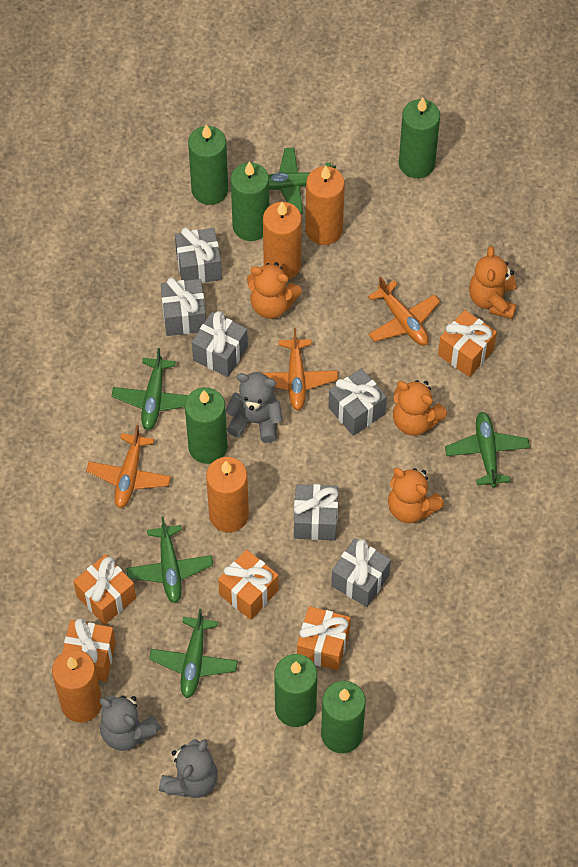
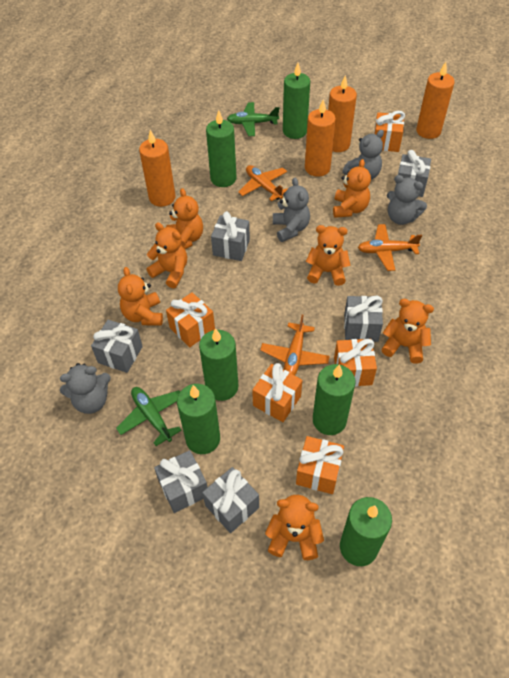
green plane: [111,348,188,430] [126,517,213,603] [149,609,238,698] [269,147,336,214] [445,412,530,488] = 5 -> [116,387,182,446] [227,102,279,136] = 2
grey teddy bear: [100,695,161,751] [159,739,218,798] [225,372,283,443] = 3 -> [60,363,111,414] [273,178,310,242] [342,130,384,180] [387,175,427,225] = 4
orange teddy bear: [247,262,302,319] [388,468,444,523] [393,380,447,436] [469,246,516,319] = 4 -> [118,267,163,325] [146,223,187,288] [166,188,203,249] [265,495,324,560] [306,225,351,286] [333,159,371,218] [381,299,434,364] = 7

